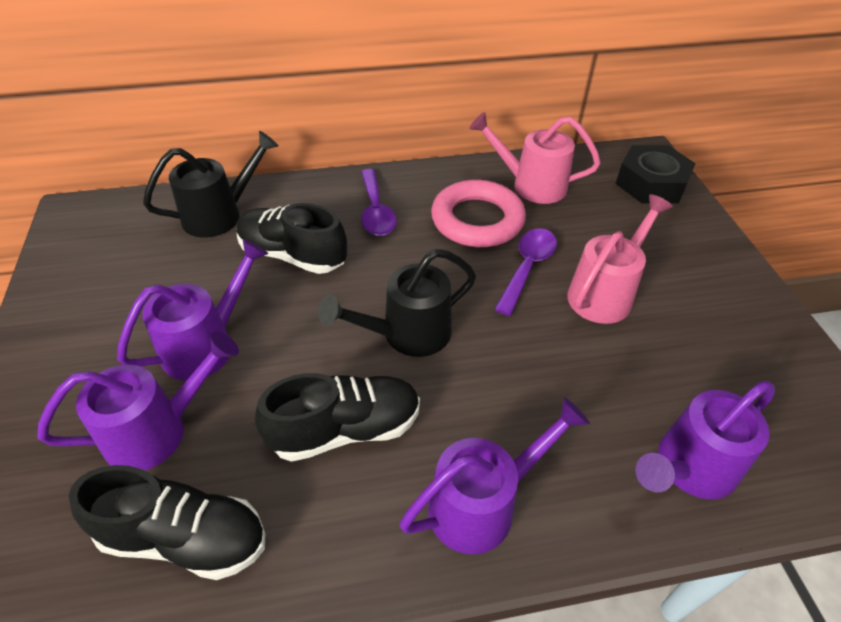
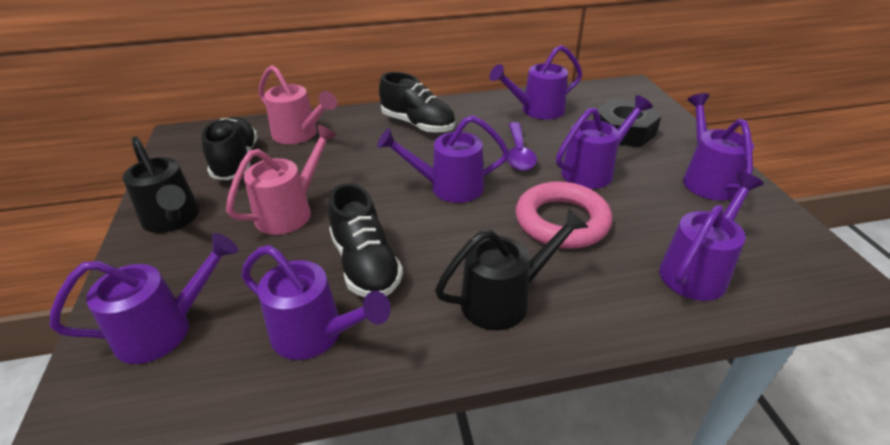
purple spoon: [361,169,397,236] [494,228,557,316] = 2 -> [507,122,537,171] = 1
purple watering can: [37,331,239,471] [117,239,269,381] [399,397,590,554] [636,381,775,499] = 4 -> [49,233,238,364] [241,245,391,360] [377,115,509,203] [489,45,582,120] [556,95,653,189] [659,172,764,301] [683,93,754,200] = 7

